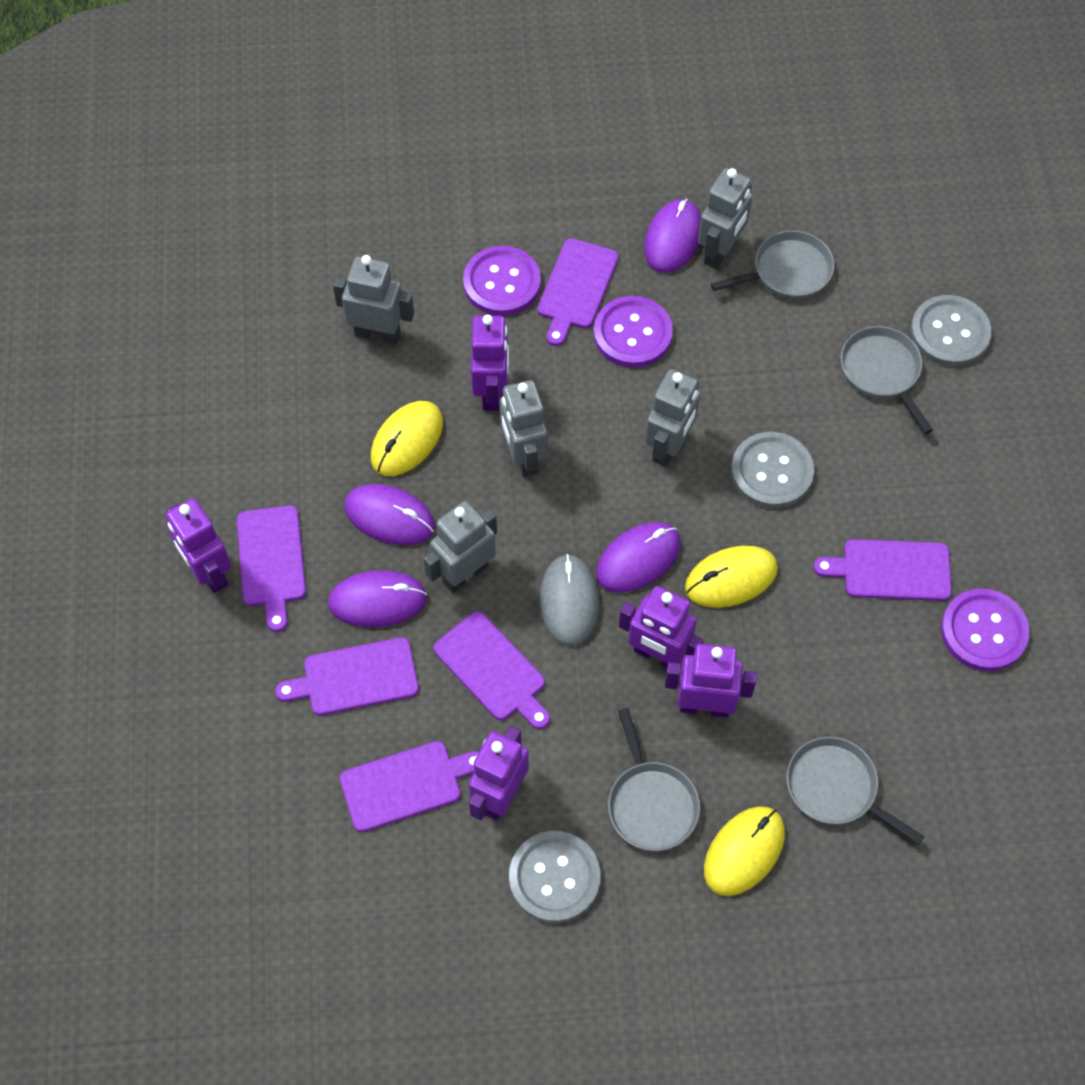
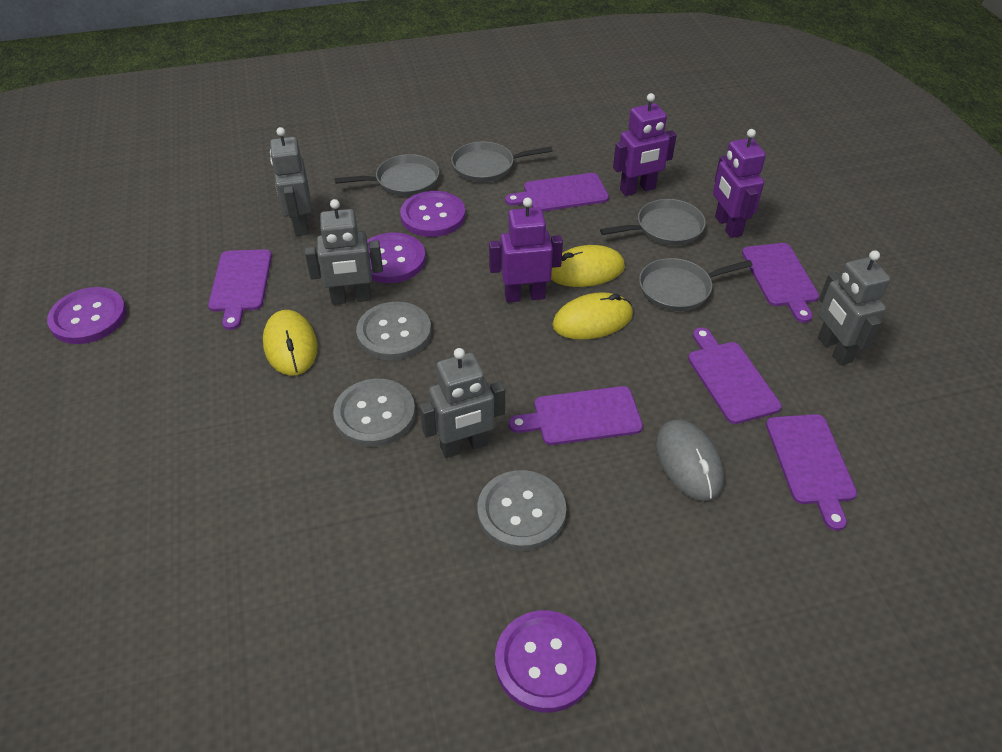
grey robot: [333,255,414,345] [423,501,497,593] [500,380,548,477] [645,369,700,467] [698,168,753,269] = 5 -> [270,127,311,236] [305,199,383,305] [420,348,505,458] [818,250,890,365] = 4
purple button: [463,246,541,316] [594,296,673,368] [941,588,1029,671] = 3 -> [47,287,127,344] [367,232,426,283] [400,191,465,237] [495,610,596,713] = 4
purple mouse: [328,570,427,627] [344,484,435,545] [596,522,681,592] [644,199,701,273] = 4 -> none = 0
purple robot: [166,498,231,593] [469,726,529,820] [471,315,509,411] [619,586,703,668] [665,644,757,718] = 5 -> [489,197,563,302] [613,93,677,196] [713,129,766,238] = 3

